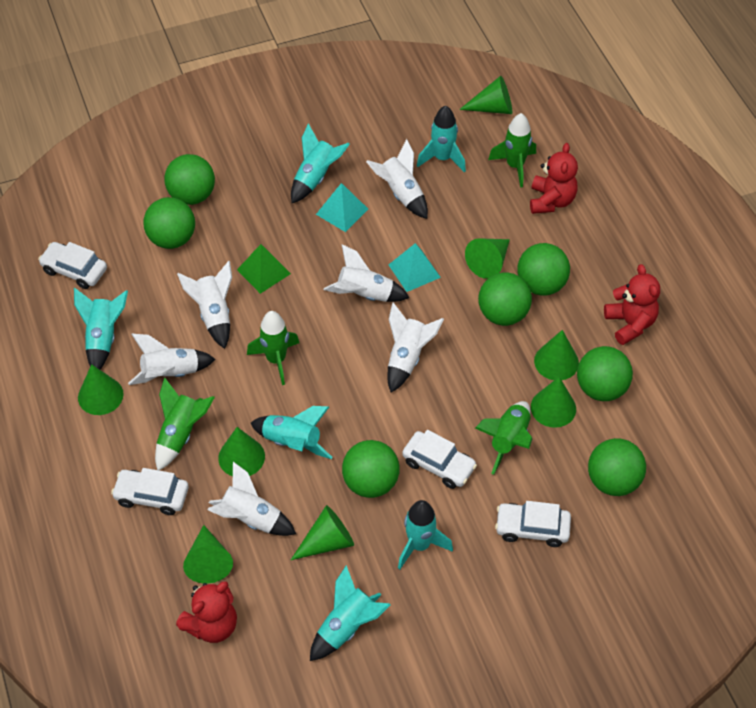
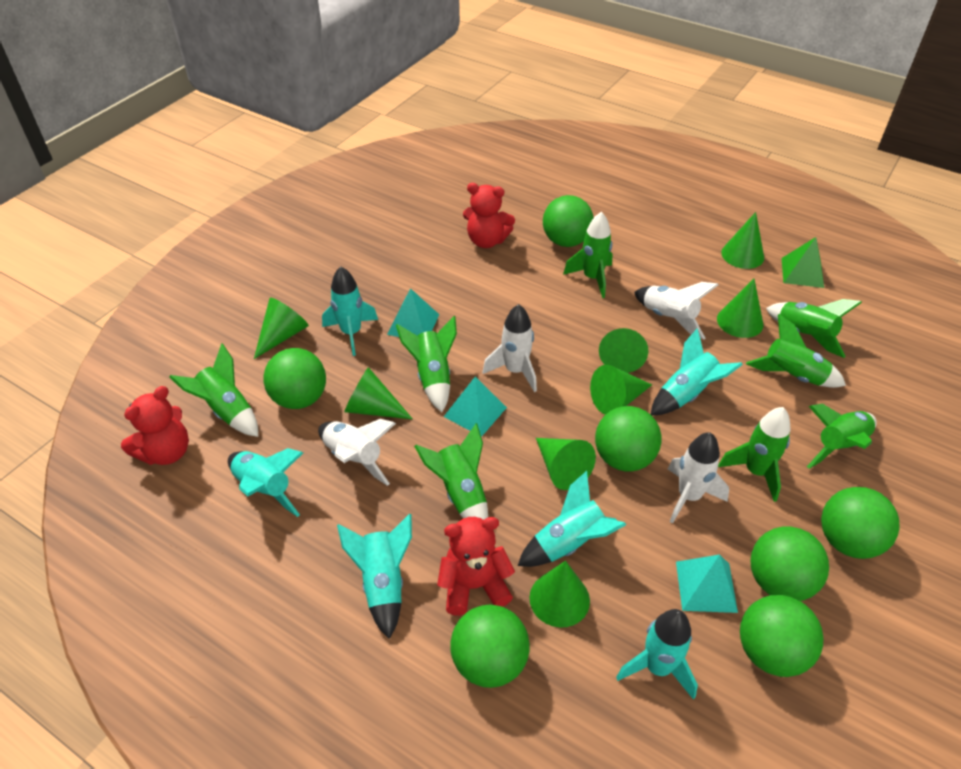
green rocket: [155,378,215,470] [247,311,299,385] [475,401,532,475] [488,113,536,187] = 4 -> [169,343,258,437] [396,316,457,412] [414,423,488,520] [563,212,613,298] [718,407,791,502] [746,314,846,388] [766,299,862,358] [807,404,877,469] = 8
turquoise pyramid: [316,183,368,232] [389,243,441,292] = 2 -> [387,288,439,337] [444,377,507,437] [676,555,738,613] = 3
white car: [38,242,107,289] [111,468,189,515] [402,430,477,489] [495,501,571,547] = 4 -> none = 0
white rocket: [128,334,215,385] [177,261,232,349] [207,462,296,536] [324,244,410,302] [366,139,428,219] [387,303,444,392] = 6 -> [318,419,396,486] [483,304,537,392] [634,282,718,340] [668,432,729,523] = 4

